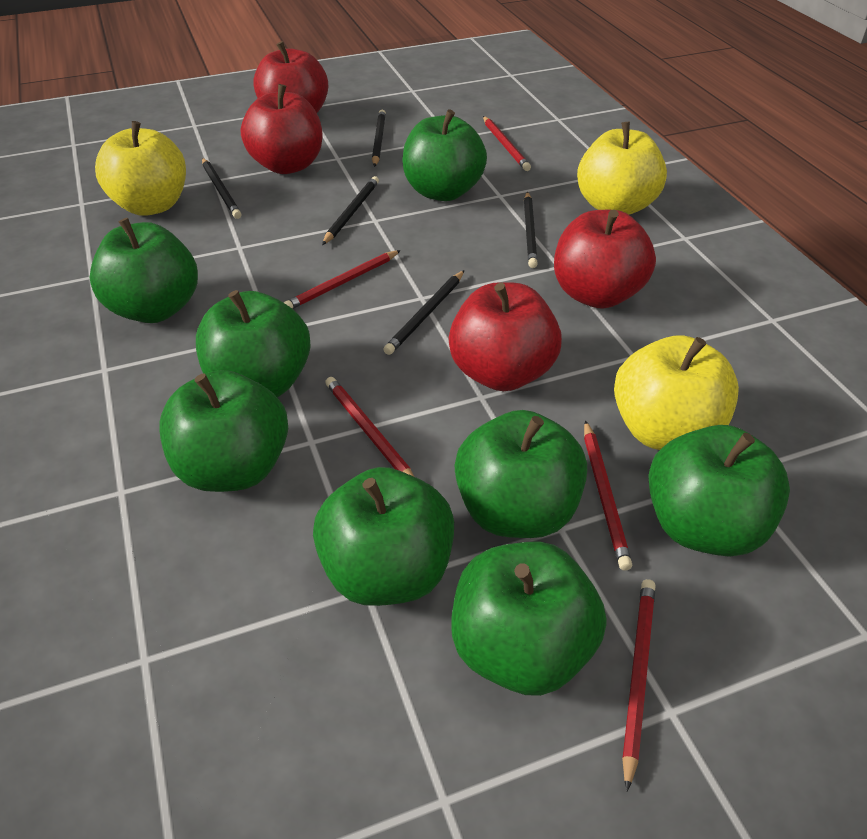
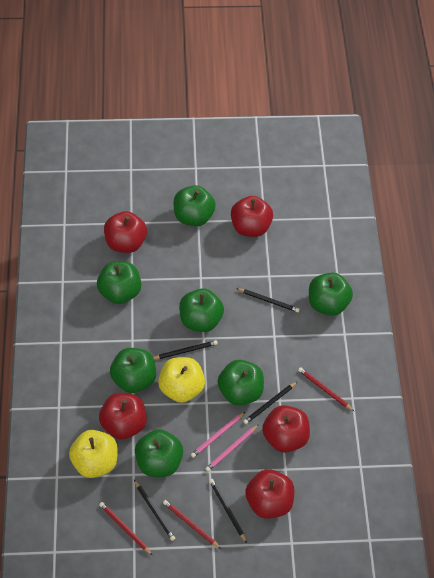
green apple: [90,218,198,323] [159,370,288,492] [196,290,311,397] [313,467,454,606] [402,110,487,201] [452,542,607,696] [454,410,587,538] [648,425,790,557] = 8 -> [97,261,141,304] [110,348,156,393] [135,429,183,477] [173,185,216,227] [179,289,224,332] [218,360,264,405] [309,273,353,316] = 7
pink pencil: none = 0 -> [191,412,245,458] [205,424,259,472] = 2
red apple: [241,84,323,174] [253,41,328,113] [449,282,562,391] [554,209,656,309] = 4 -> [99,393,147,440] [104,211,147,253] [231,196,273,237] [245,469,294,519] [262,405,310,453] = 5
red pencil: [284,250,401,309] [325,377,414,476] [483,116,531,171] [584,420,632,571] [622,579,656,792] = 5 -> [99,502,152,555] [163,500,221,549] [298,367,354,411] = 3
yellow apple: [95,121,186,216] [577,122,667,215] [614,335,739,450] = 3 -> [69,430,117,478] [158,357,205,403] = 2

